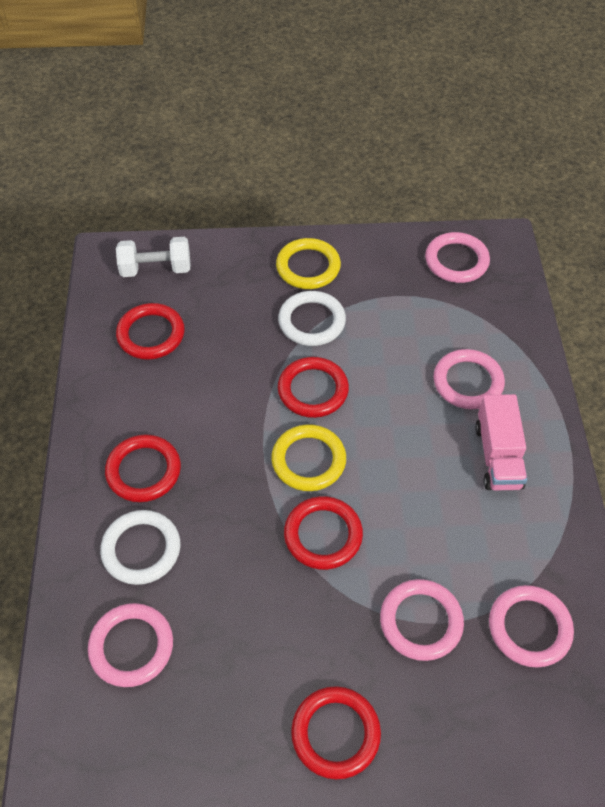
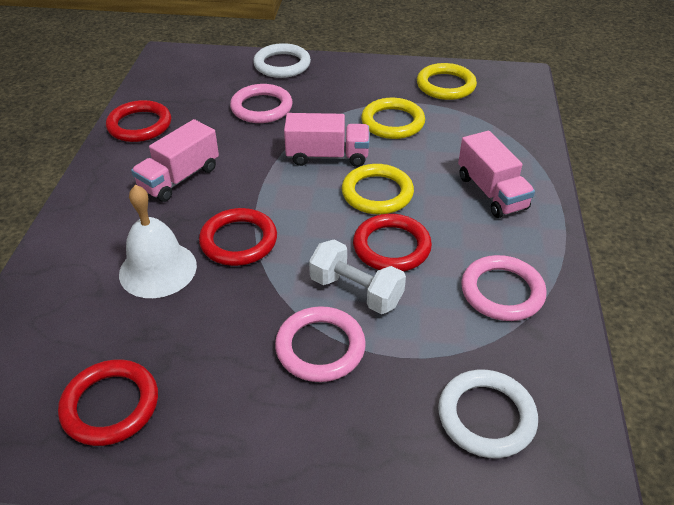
pink ring: [88,603,173,687] [380,579,464,661] [425,232,490,283] [434,349,505,409] [489,585,574,668] = 5 -> [230,84,293,123] [275,306,366,382] [461,255,547,321] = 3
pink truck: [475,394,527,491] = 1 -> [131,119,219,202] [284,113,369,167] [458,131,535,218] = 3
red ring: [105,434,181,502] [116,303,185,360] [278,357,349,418] [284,496,363,570] [291,686,381,779] = 5 -> [58,360,158,446] [106,100,171,142] [199,208,277,266] [353,214,432,271] = 4
white bell: none = 0 -> [119,185,197,298] = 1
yellow ring: [271,424,346,491] [276,238,341,289] = 2 -> [342,164,414,214] [361,98,425,139] [417,63,477,100] = 3

